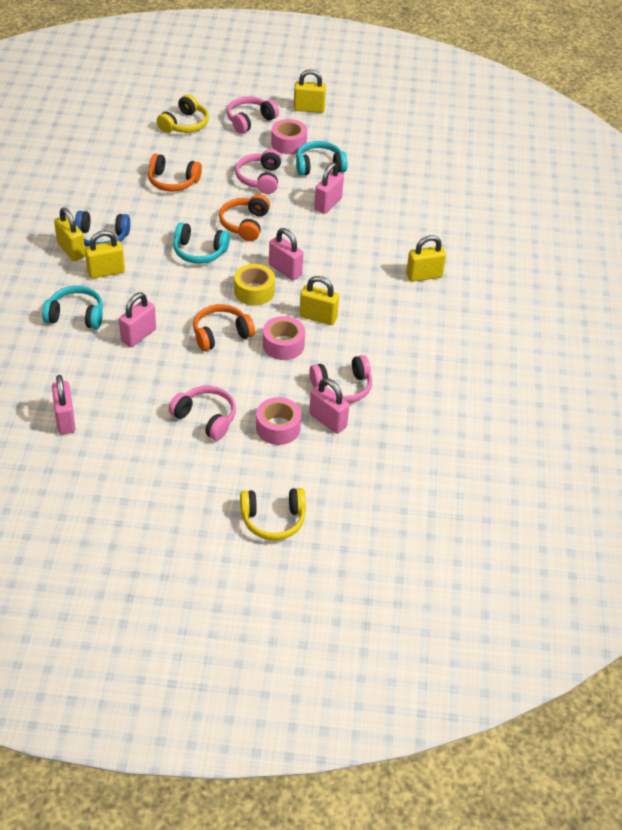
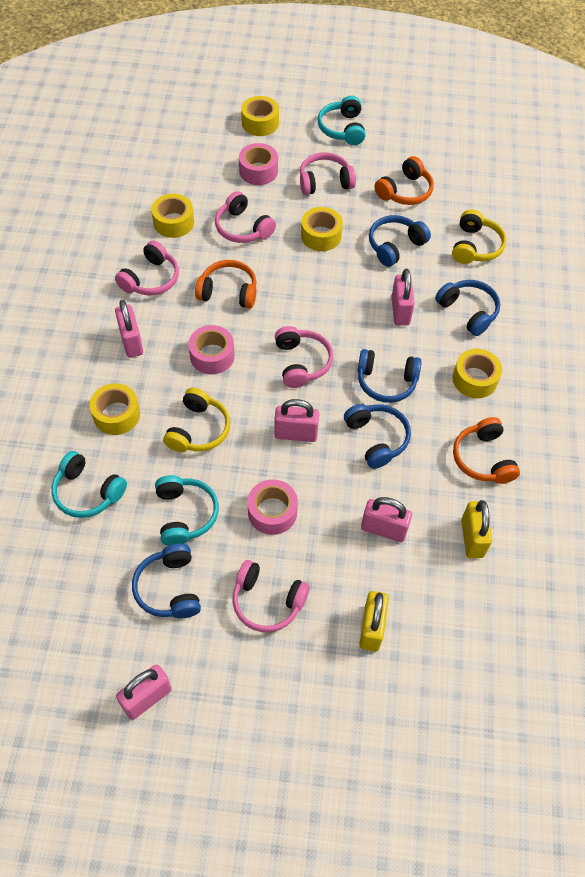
blue headphones: [75,211,130,246] = 1 -> [132,544,201,618] [344,404,411,469] [358,349,422,403] [369,215,431,267] [435,280,500,336] = 5
pink headphones: [169,386,236,440] [227,97,279,134] [235,149,282,194] [310,355,372,403] = 4 -> [115,240,179,295] [215,191,276,243] [232,560,310,632] [275,326,333,388] [300,152,356,195] = 5
yellow padlock: [54,208,85,261] [85,231,125,279] [293,69,326,113] [299,276,339,325] [406,235,446,282] = 5 -> [359,591,389,651] [461,500,492,558] = 2
yellow tape: [234,264,275,306] = 1 -> [89,383,140,435] [151,194,194,238] [241,96,279,136] [301,207,343,251] [453,349,502,398] = 5

